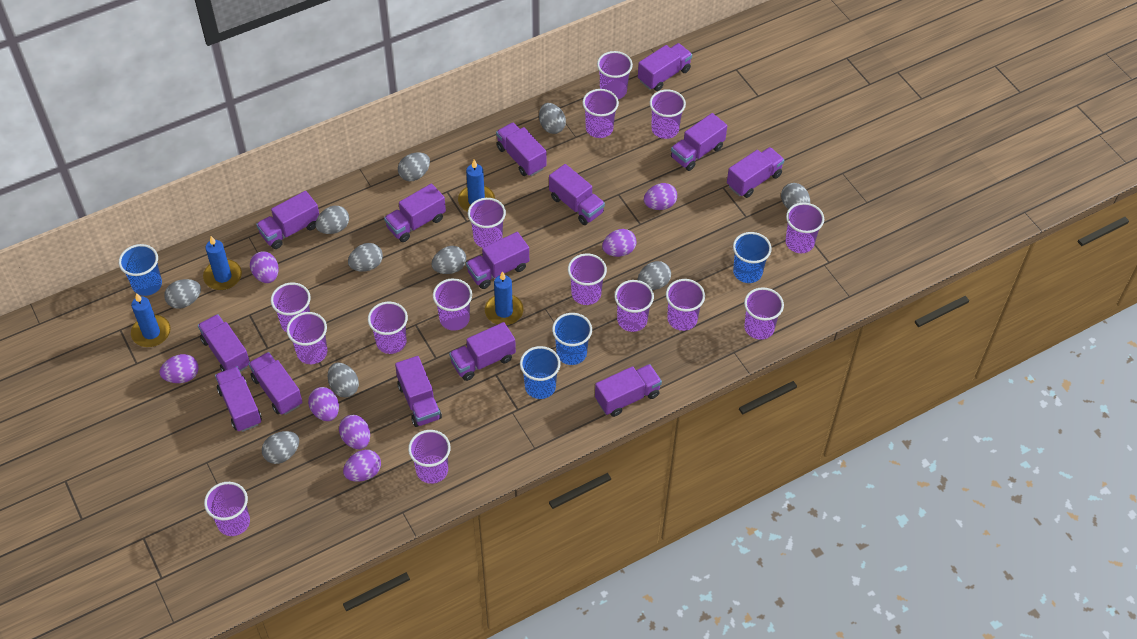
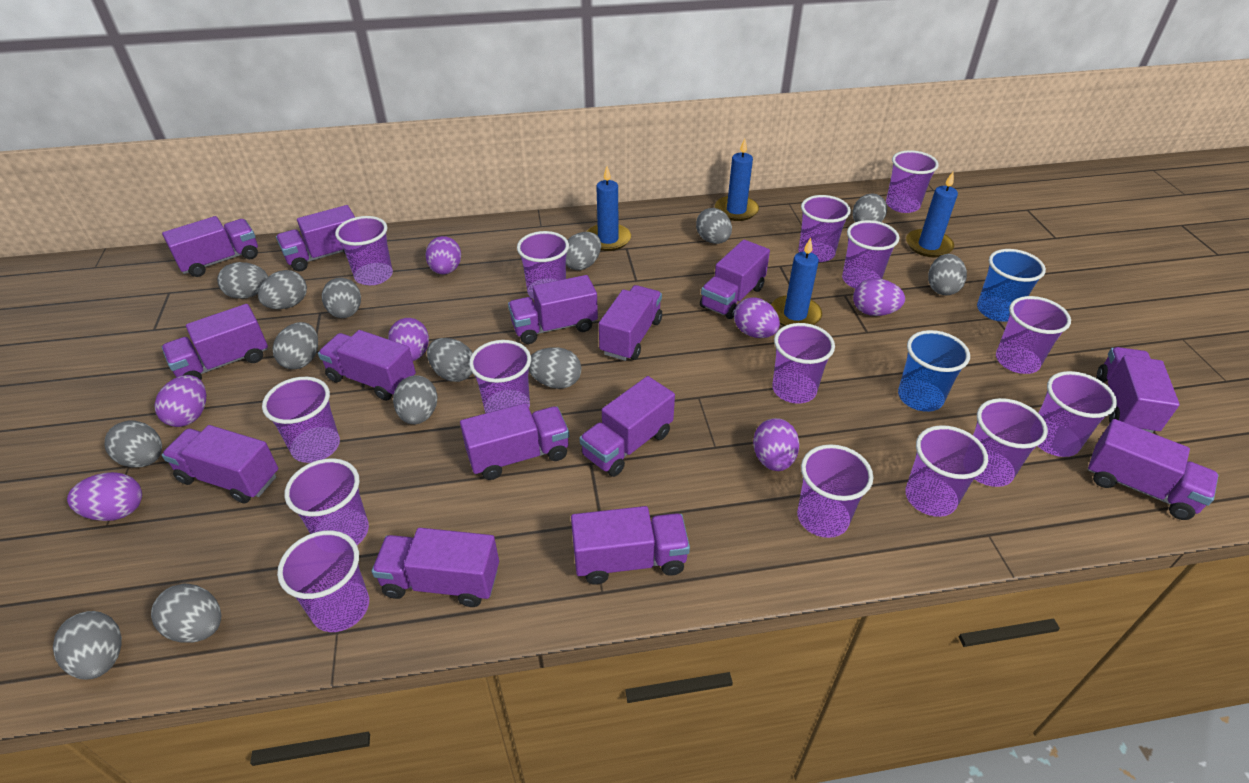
blue cup: [119,244,162,296] [520,346,561,399] [552,313,592,365] [733,232,772,283] = 4 -> [898,330,970,412] [977,249,1046,322] = 2
grey egg: [164,279,201,309] [262,431,299,464] [315,206,349,234] [328,362,359,398] [348,243,383,272] [398,152,430,181] [432,246,466,274] [539,103,566,134] [638,261,671,290] [781,183,810,209] = 10 -> [53,611,122,680] [104,421,162,467] [151,584,221,643] [217,262,268,299] [258,270,307,309] [272,322,318,369] [322,278,361,318] [393,375,438,424] [427,338,473,382] [529,347,581,389] [566,232,601,270] [696,208,732,244] [852,193,887,222] [928,254,967,295] = 14

